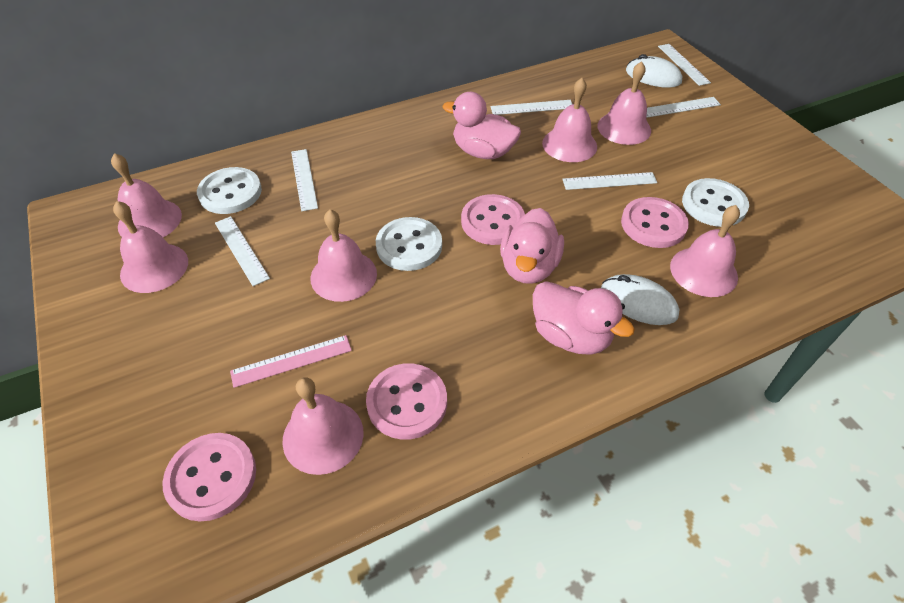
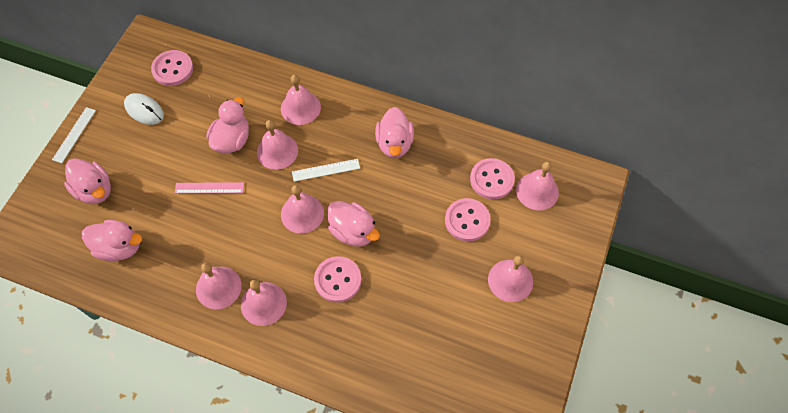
pink duck: [442,92,521,159] [500,208,564,284] [533,281,635,355] = 3 -> [64,158,111,204] [82,220,142,261] [206,97,249,153] [327,201,380,247] [375,107,414,158] = 5
white button: [197,167,262,214] [376,217,442,271] [682,178,749,227] = 3 -> none = 0
white mouse: [601,274,679,325] [626,54,682,88] = 2 -> [124,93,164,125] = 1
white ruler: [215,216,270,286] [291,149,318,211] [491,100,572,115] [563,172,657,190] [646,97,721,118] [658,44,711,86] = 6 -> [52,107,96,163] [292,159,360,182] = 2

